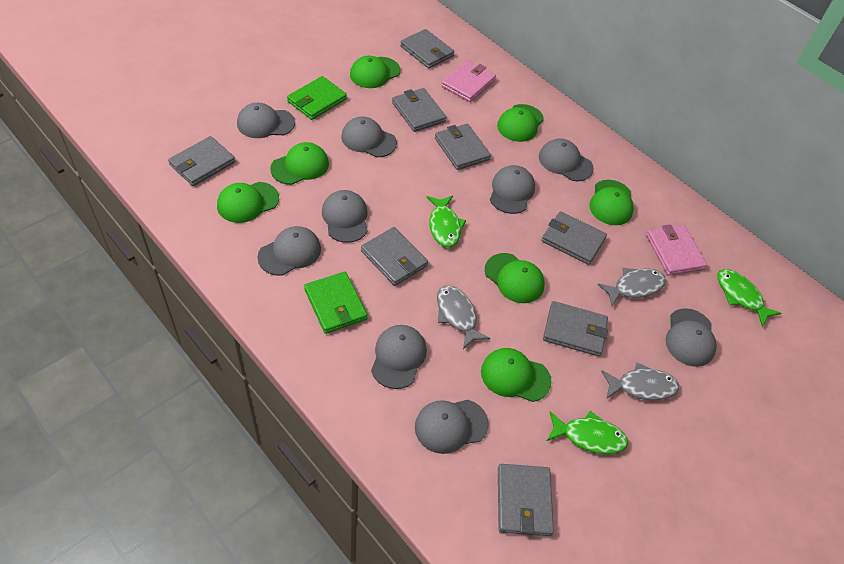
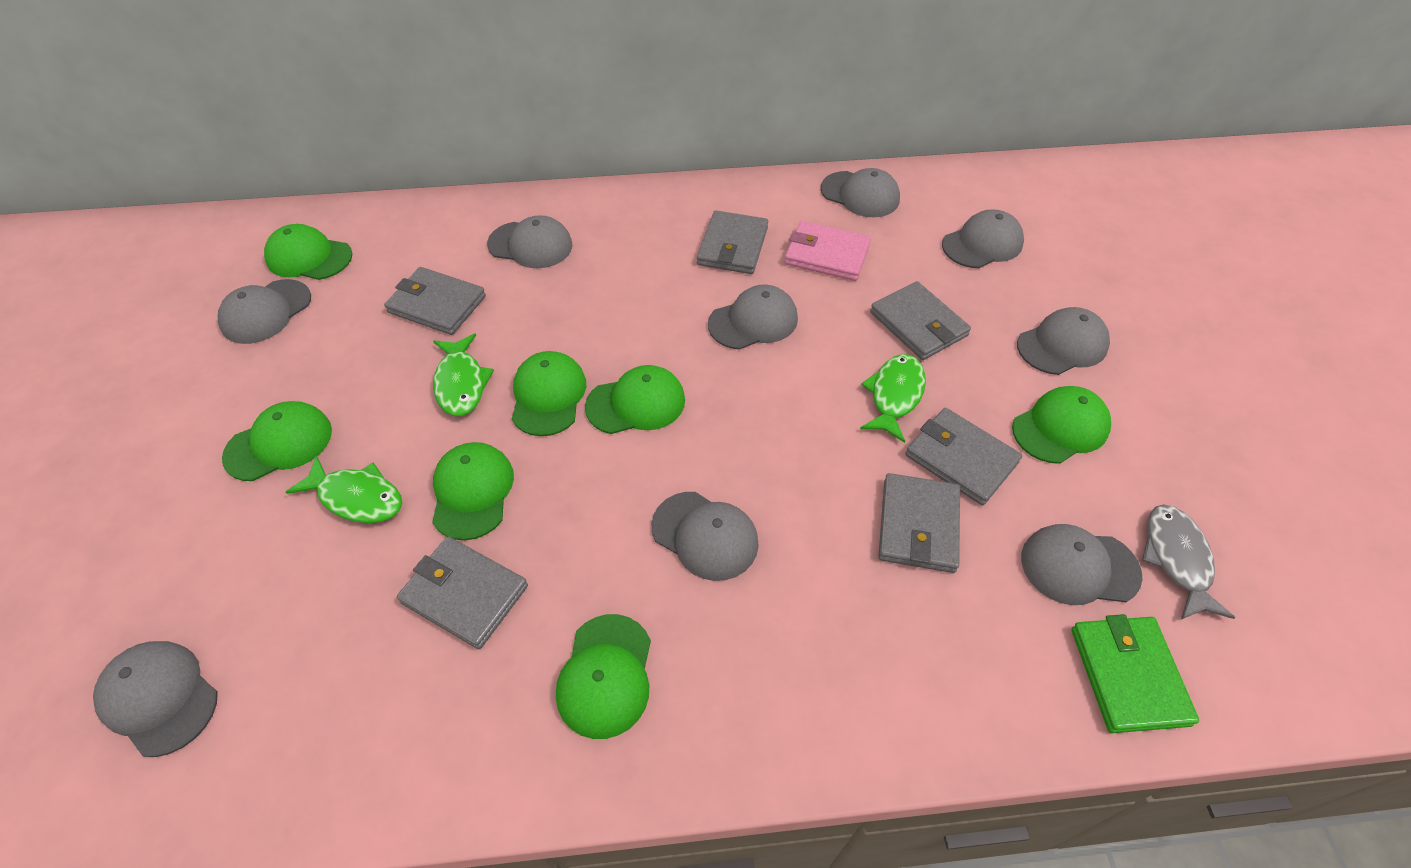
green wallet: [287,76,347,120] [304,272,368,334] = 2 -> [1071,614,1199,733] = 1
grey fish: [437,285,490,349] [597,268,666,306] [601,362,679,401] = 3 -> [1142,505,1235,619] = 1
grey wallet: [168,136,235,186] [361,227,428,286] [392,88,446,132] [400,29,454,68] [435,124,491,170] [498,464,554,536] [542,211,607,265] [543,301,608,356] = 8 -> [384,267,486,335] [397,536,528,649] [697,210,768,274] [870,281,971,360] [878,473,960,573] [905,408,1022,505] = 6
pink wallet: [442,60,496,102] [646,224,707,276] = 2 -> [784,221,871,281] = 1

